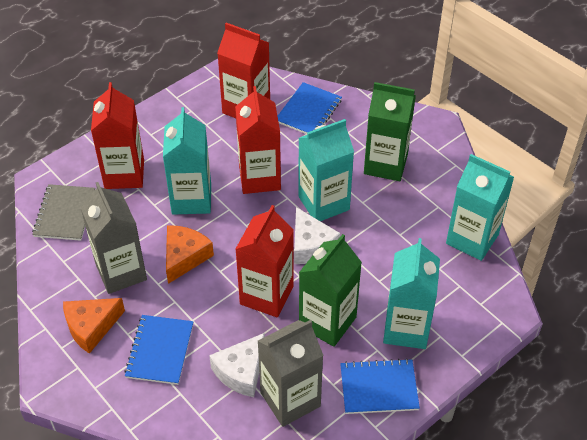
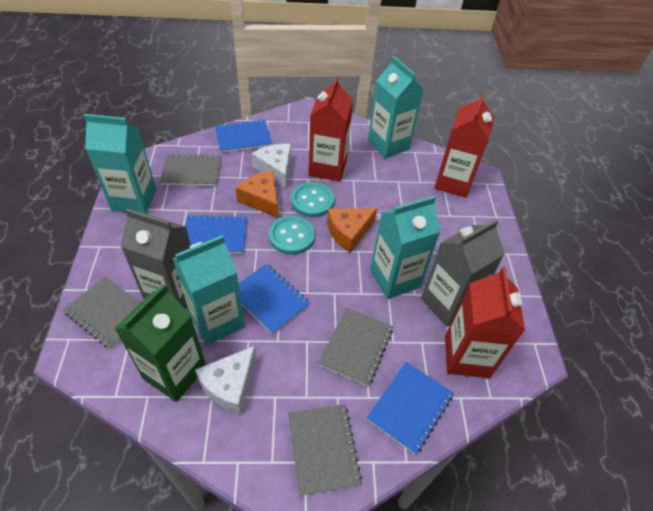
blue notebook: [124,315,193,385] [278,82,342,134] [340,358,420,414] = 3 -> [185,214,247,254] [215,119,272,153] [239,264,310,335] [367,362,454,455] = 4
green carton: [299,234,362,347] [364,82,416,181] = 2 -> [114,284,206,402] = 1
grey notebook: [32,184,95,241] = 1 -> [63,276,140,349] [160,153,221,186] [288,404,362,496] [318,308,393,386] = 4
red carton: [91,82,144,189] [217,23,270,118] [235,86,281,194] [236,205,294,317] = 4 -> [309,77,353,182] [434,93,494,198] [445,267,525,378] = 3
turquoise button: none = 0 -> [269,216,315,255] [291,182,334,217] = 2

